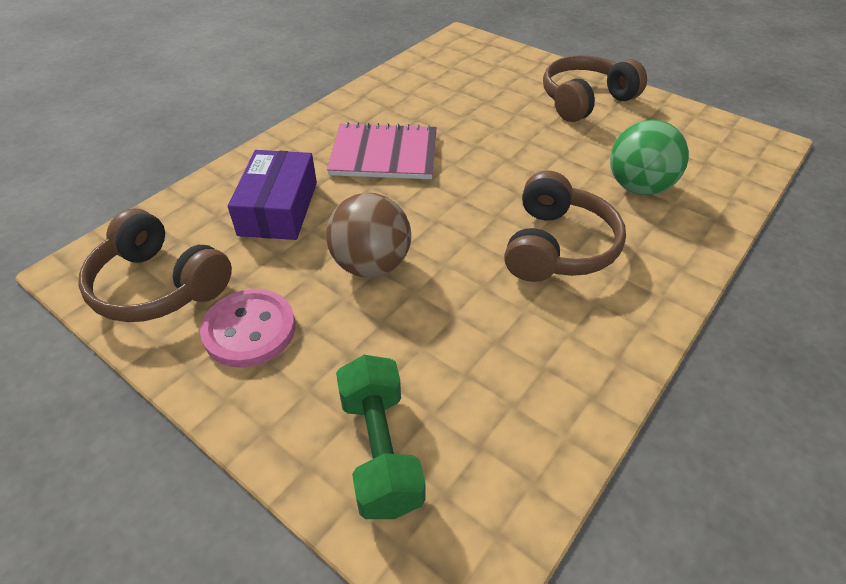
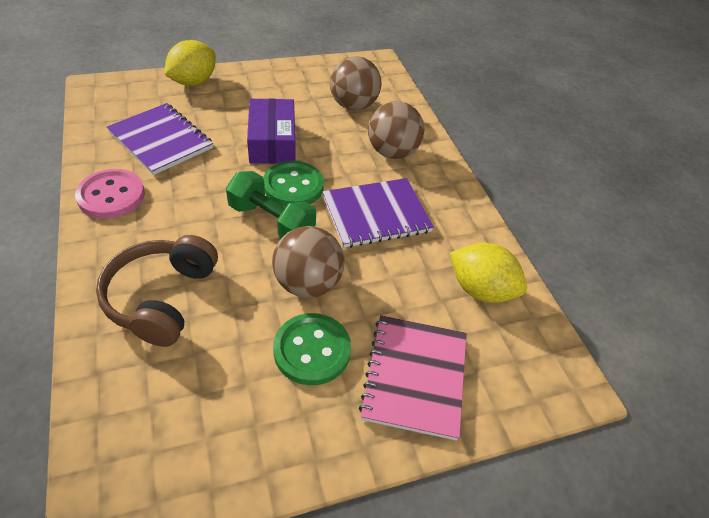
brown ball: [326,193,411,278] = 1 -> [272,226,344,298] [330,56,381,110] [368,101,424,159] = 3
brown headphones: [78,209,232,322] [504,171,626,282] [543,55,647,122] = 3 -> [96,235,218,347] = 1
green ball: [610,120,689,195] = 1 -> none = 0
green button: none = 0 -> [263,161,324,207] [273,313,351,385] = 2
purple notebook: none = 0 -> [107,103,213,175] [322,178,434,248] = 2
yellow lemon: none = 0 -> [164,40,216,86] [450,243,527,303] = 2

